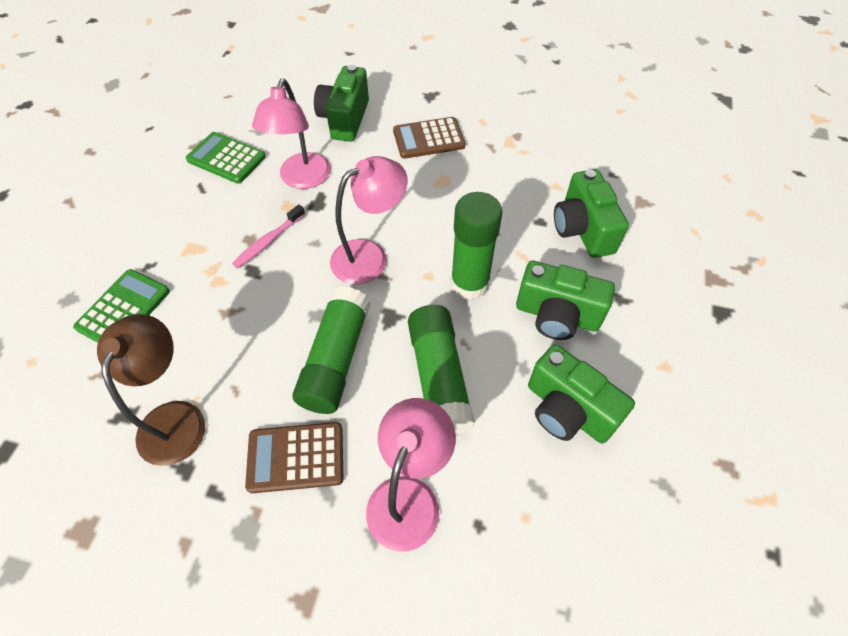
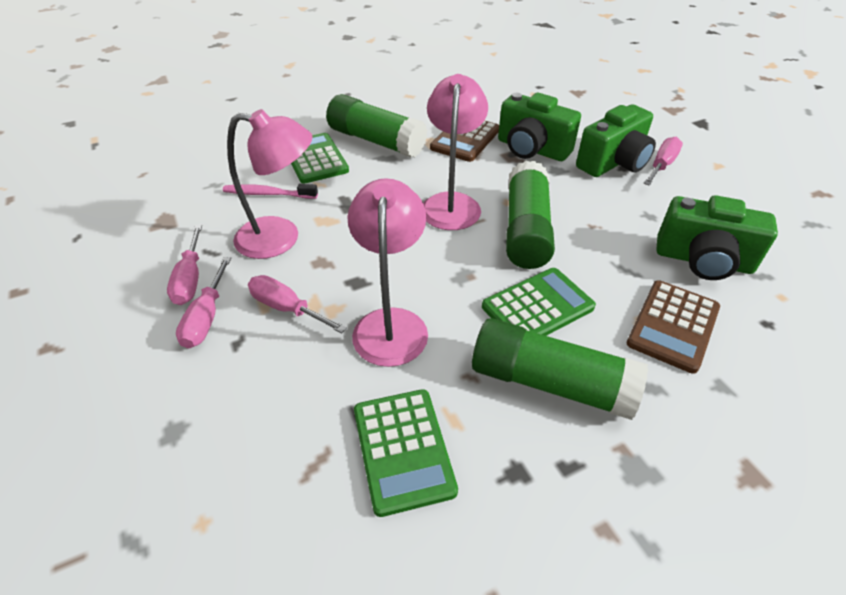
brown lamp: [97,314,205,466] = 1 -> none = 0
green calculator: [73,269,170,343] [186,132,266,184] = 2 -> [291,133,349,184] [354,389,458,517] [482,268,596,336] = 3
green camera: [314,65,369,142] [516,261,615,340] [528,344,635,443] [554,169,629,258] = 4 -> [498,93,581,161] [576,104,656,177] [657,195,778,280] = 3
pink screwdriver: none = 0 -> [167,225,202,305] [176,257,231,349] [248,275,347,333] [643,137,683,186] = 4

